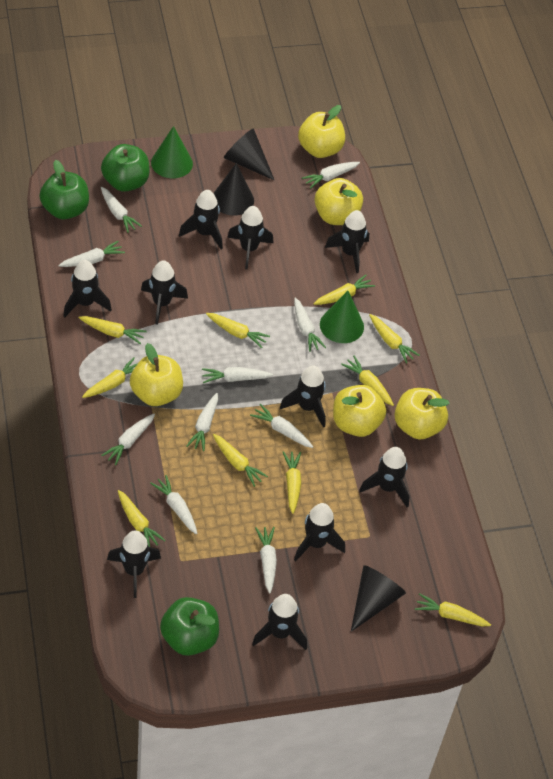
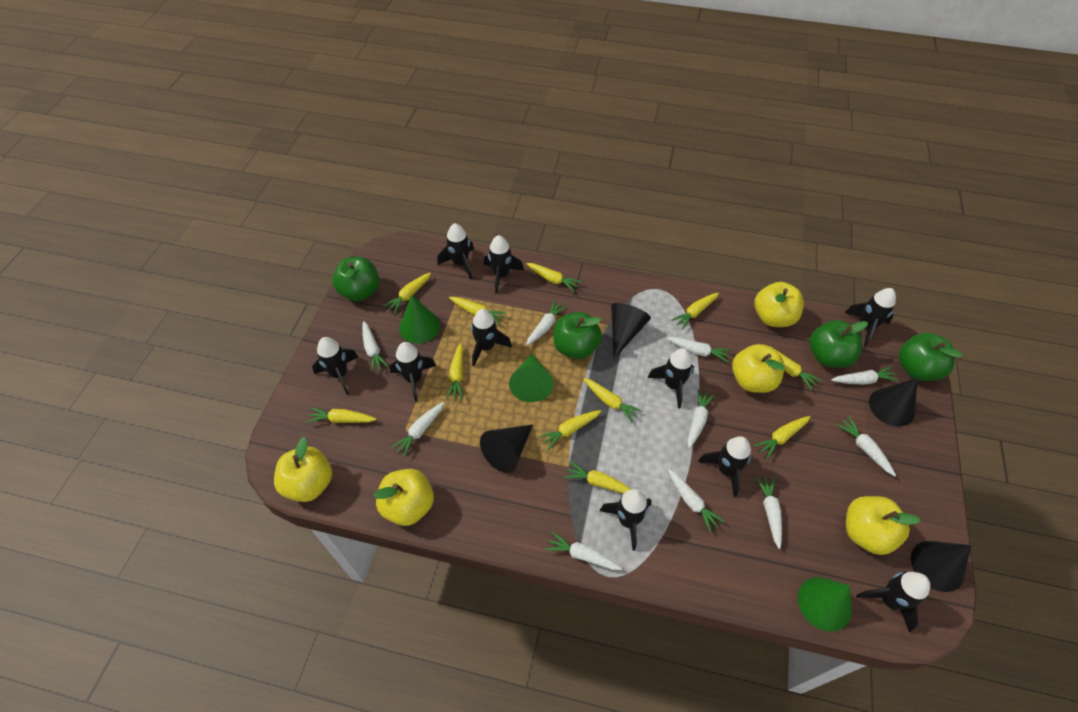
black cone: [213,163,254,216] [224,129,274,180] [351,565,406,632] = 3 -> [480,424,533,473] [611,303,651,359] [869,378,918,427] [911,541,971,592] = 4
green apple: [39,160,89,220] [101,144,150,192] [160,597,219,656] = 3 -> [332,257,380,301] [554,312,602,359] [810,320,868,368] [899,333,963,381] = 4
green cone: [151,126,193,178] [320,291,364,343] = 2 -> [399,295,440,344] [509,354,554,402] [798,577,852,631] = 3
yellow carrot: [79,316,147,344] [82,357,138,398] [118,490,166,547] [206,313,270,348] [213,434,268,487] [283,451,301,514] [314,275,375,305] [341,356,394,406] [369,314,420,363] [415,593,491,626] = 10 -> [306,407,377,423] [383,272,431,314] [446,343,464,399] [449,297,507,325] [526,263,582,292] [538,410,601,450] [564,461,631,494] [584,378,642,423] [671,293,719,330] [754,416,810,459] [763,344,822,390] = 11

